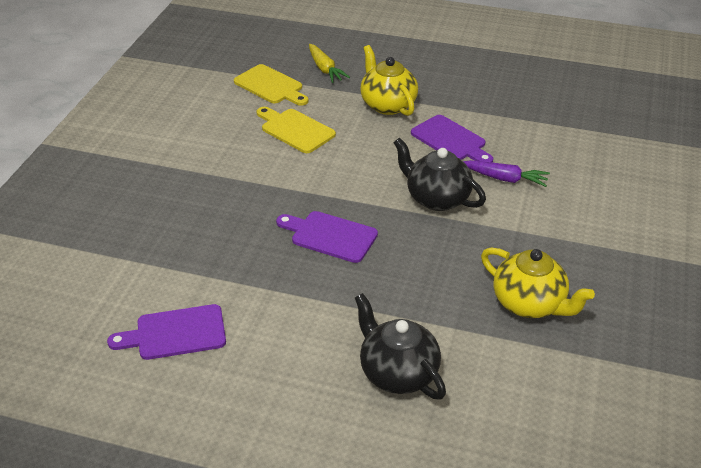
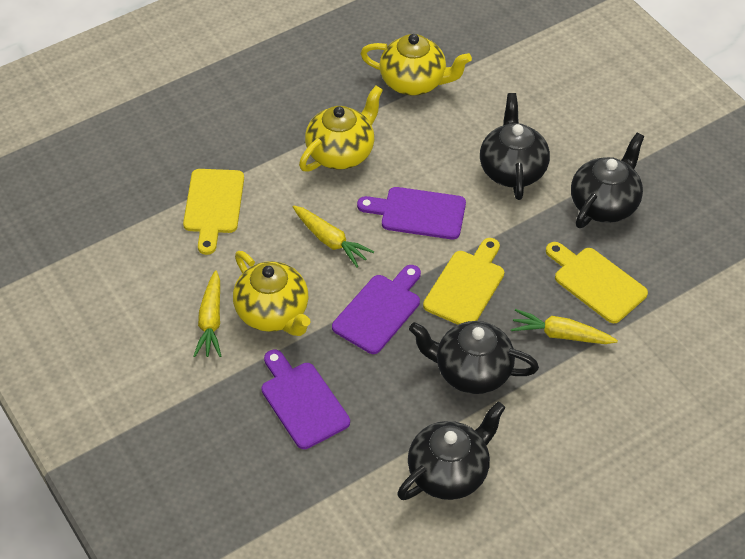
black teapot: [355,293,446,400] [393,138,486,211] = 2 -> [397,402,506,500] [409,321,539,394] [480,93,550,200] [571,133,644,228] = 4
purple carrot: [463,160,550,187] = 1 -> none = 0
yellow carrot: [309,44,350,83] = 1 -> [193,270,221,357] [293,205,374,267] [511,309,618,344] = 3
yellow cutting board: [234,64,309,106] [256,107,336,153] = 2 -> [183,169,244,255] [423,238,504,325] [546,242,648,323] = 3
yellow teapot: [360,45,418,116] [481,247,595,318] = 2 -> [233,251,310,336] [299,86,383,172] [360,34,472,96] = 3

